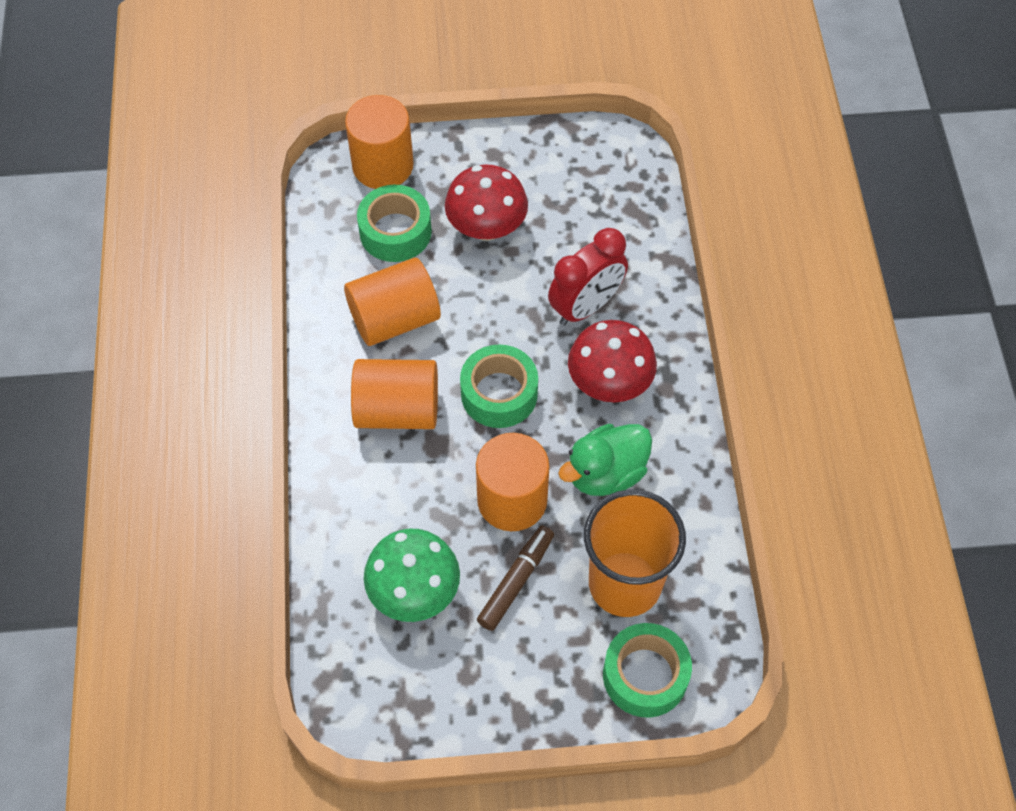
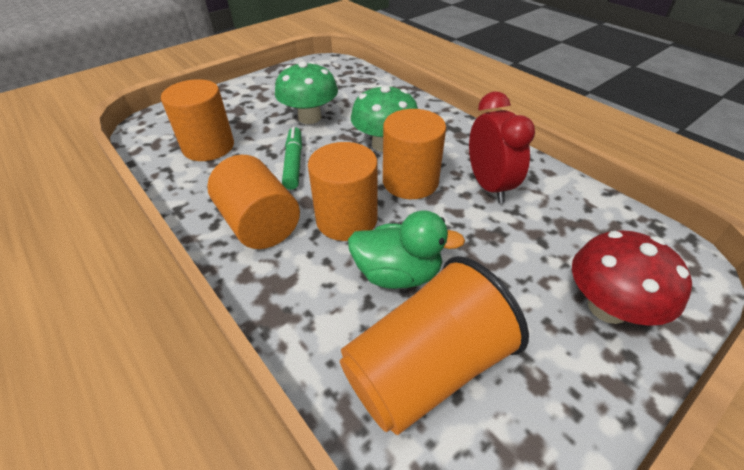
brown marker: [477,525,554,631] = 1 -> none = 0
green marker: none = 0 -> [282,126,302,190] = 1
green mushroom: [364,528,460,622] = 1 -> [275,61,338,124] [351,84,418,152] = 2
green tape: [357,185,432,262] [460,344,538,428] [603,623,692,718] = 3 -> none = 0
red mushroom: [445,165,528,241] [568,320,657,402] = 2 -> [572,230,692,326] = 1

